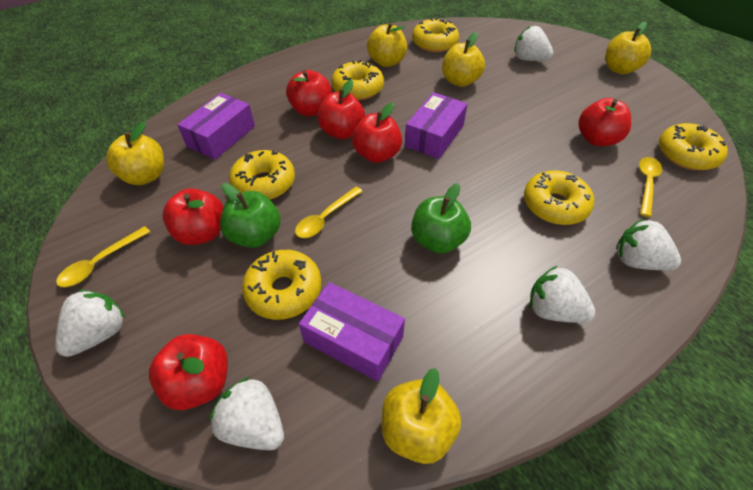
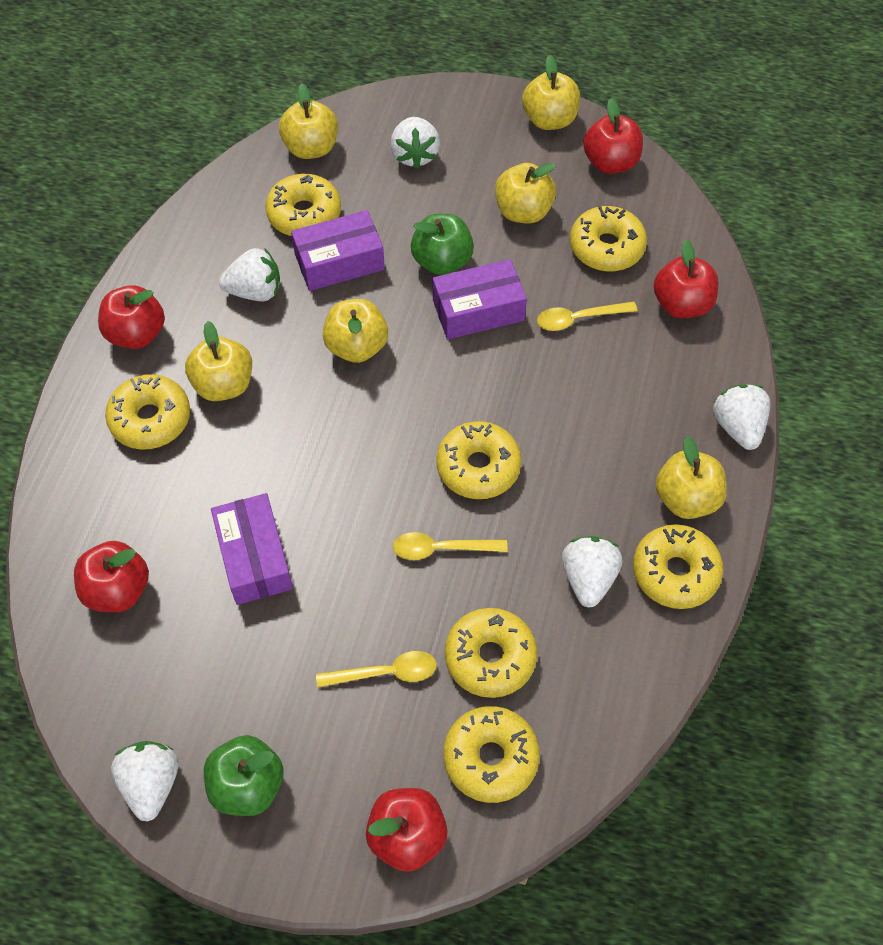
red apple: [149,334,228,410] [163,188,224,245] [286,70,332,116] [317,79,365,140] [352,102,402,163] [578,98,631,146] = 6 -> [74,541,149,612] [98,285,165,349] [366,788,448,872] [583,98,643,174] [654,239,719,318] = 5
yellow apple: [106,122,164,185] [367,22,407,67] [382,368,461,464] [442,32,485,87] [605,21,651,74] = 5 -> [185,321,252,401] [279,84,338,159] [323,299,388,363] [495,163,556,223] [522,55,580,130] [655,436,727,519] = 6
yellow donut: [229,150,295,200] [242,250,321,320] [331,60,384,100] [412,18,459,52] [524,170,594,225] [659,123,728,170] = 6 -> [105,374,190,450] [265,174,341,236] [436,421,522,499] [443,706,540,803] [445,608,537,698] [570,206,647,271] [633,524,723,609] = 7

